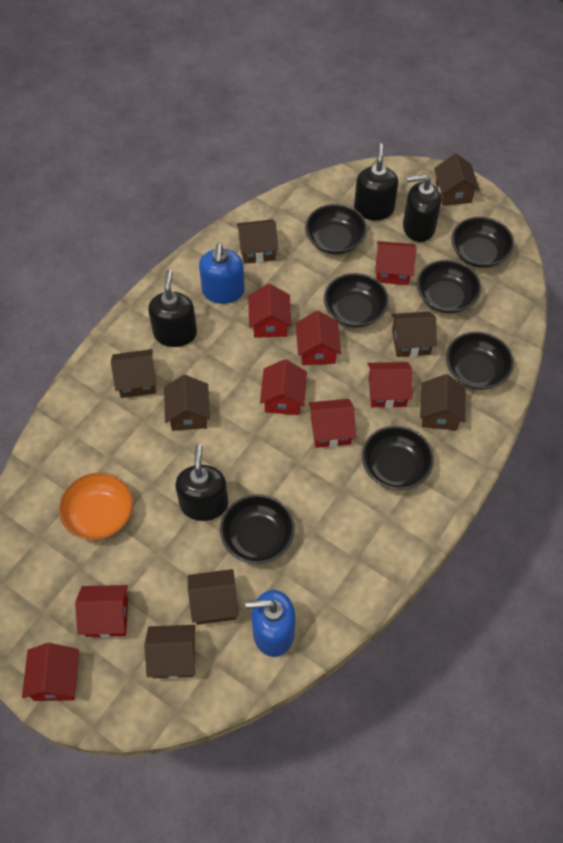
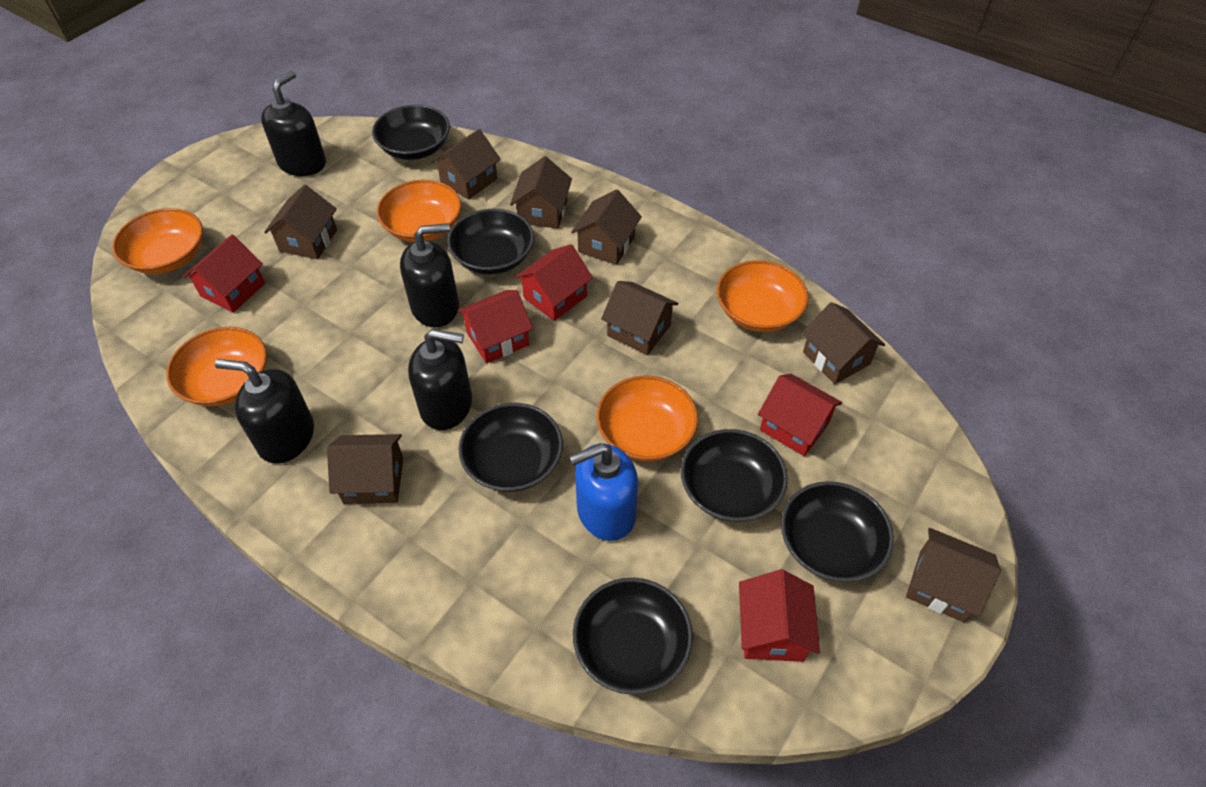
black bowl: [220,494,295,564] [305,204,367,254] [324,273,389,327] [362,426,434,490] [417,260,481,313] [446,332,514,390] [451,217,514,268] = 7 -> [372,105,450,160] [447,209,534,274] [458,403,563,492] [573,578,693,695] [681,429,788,522] [781,481,894,582] = 6
blue soap dispenser: [199,243,245,304] [245,590,295,657] = 2 -> [569,443,638,541] = 1
orange bowl: [59,472,133,540] = 1 -> [112,208,203,274] [166,327,267,406] [377,180,461,242] [597,376,698,461] [717,260,809,332] = 5
red house: [22,643,79,701] [75,585,128,637] [248,284,292,338] [260,359,307,415] [296,311,341,365] [309,399,356,448] [368,362,413,408] [375,241,416,285] = 8 -> [183,235,265,313] [457,290,533,364] [515,244,593,321] [739,569,820,662] [758,374,842,456] = 5

